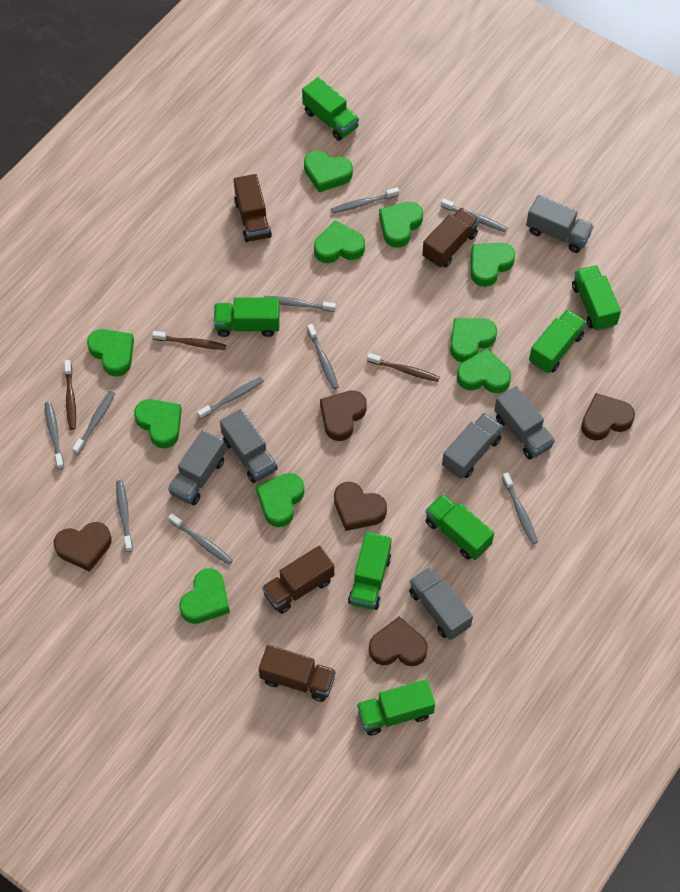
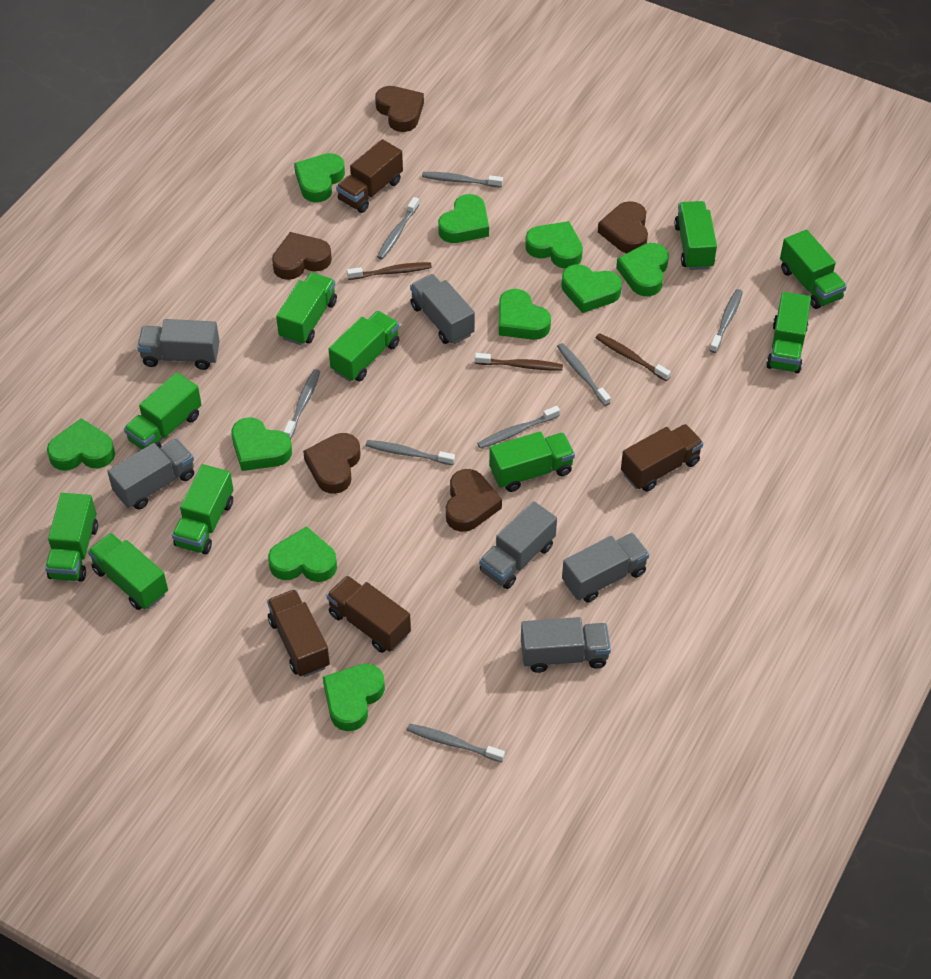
green truck: [214,297,280,337] [302,77,359,141] [348,532,392,610] [357,680,435,736] [425,494,494,560] [529,310,586,373] [572,265,621,331] = 7 -> [45,493,98,581] [88,533,168,610] [124,372,202,450] [172,464,233,554] [276,273,337,345] [329,311,400,382] [489,431,575,492] [674,201,717,270] [766,292,811,373] [780,230,847,309] = 10
grey toothbrush: [45,402,64,469] [72,391,115,455] [116,480,133,552] [168,513,233,565] [197,377,264,419] [264,296,336,312] [307,324,339,389] [331,187,399,214] [441,198,508,232] [502,472,538,544] = 10 -> [284,369,321,439] [366,440,455,465] [377,197,419,260] [407,723,505,762] [422,172,503,188] [477,406,560,449] [557,343,611,406] [710,289,743,353] = 8

